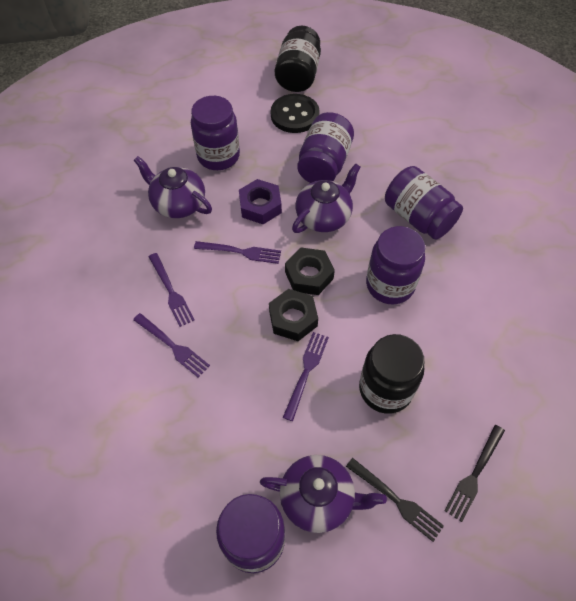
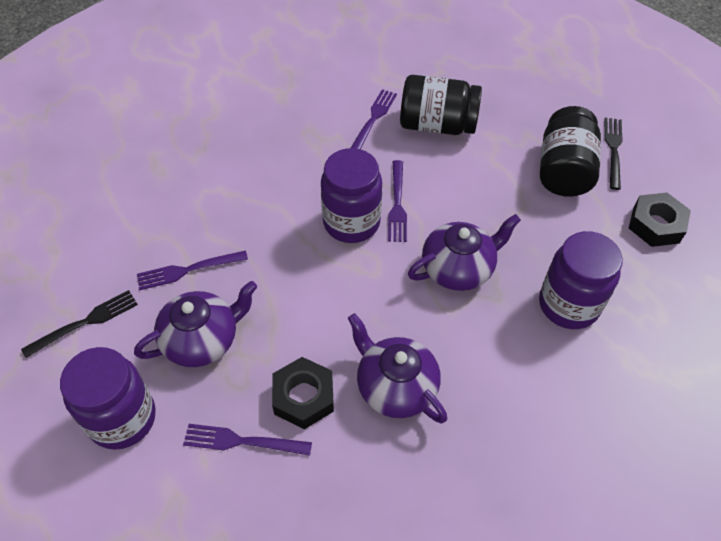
black button: [271,94,320,133] = 1 -> none = 0
purple jar: [191,96,240,170] [216,494,285,573] [297,112,354,183] [366,226,425,305] [385,166,463,240] = 5 -> [60,347,156,450] [321,148,382,243] [539,231,623,329] = 3
purple nut: [239,179,282,224] = 1 -> none = 0

